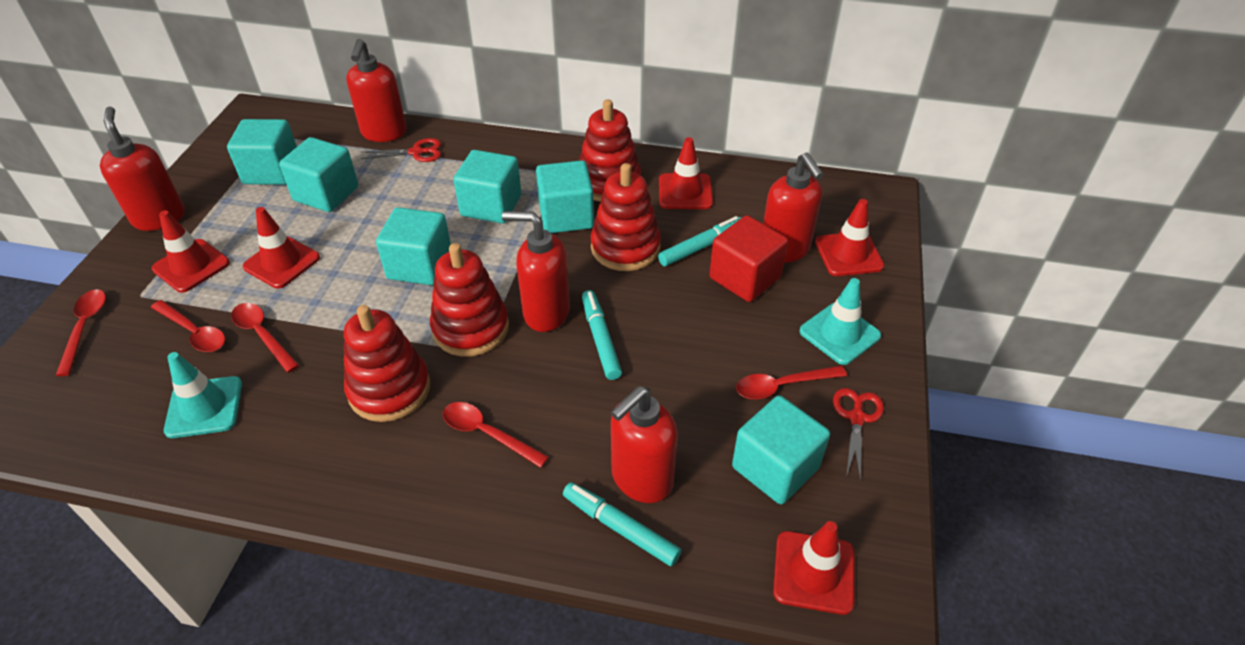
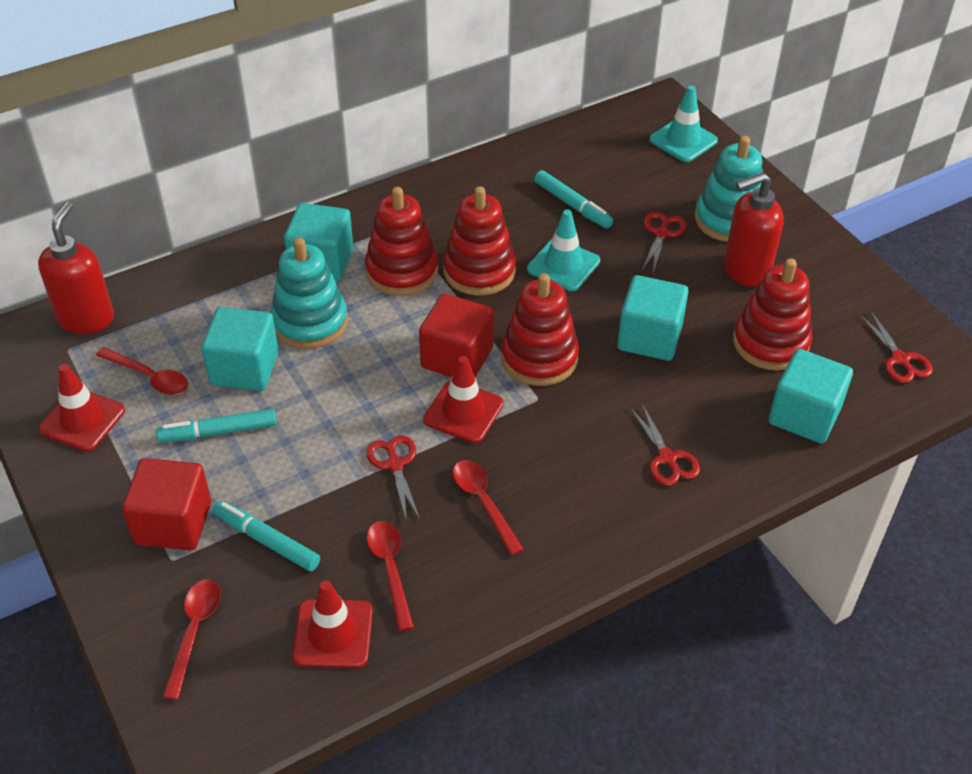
red cube: [709,215,788,302] = 1 -> [122,458,211,550] [419,294,494,377] = 2
red scissors: [360,138,441,162] [833,388,884,481] = 2 -> [366,435,420,522] [630,404,700,486] [642,212,686,273] [860,311,933,383] = 4
red soap dispenser: [100,107,185,231] [346,39,407,142] [502,211,570,332] [611,386,678,503] [763,153,824,263] = 5 -> [38,202,114,334] [724,172,784,287] = 2
red spoon: [56,289,106,376] [151,300,225,352] [231,303,299,373] [443,402,549,468] [736,366,847,399] = 5 -> [96,347,188,395] [163,579,221,700] [367,521,414,631] [453,460,524,556] = 4
red traffic cone: [152,210,230,293] [242,207,320,288] [659,137,713,209] [773,521,855,615] [815,199,884,276] = 5 -> [39,364,125,452] [292,581,373,668] [423,356,504,443] = 3
turquoise cube: [227,119,297,185] [279,137,358,212] [376,207,451,285] [454,150,521,224] [536,160,594,233] [732,395,830,504] = 6 -> [201,307,279,391] [284,203,353,282] [617,275,689,361] [768,349,853,444] = 4
turquoise stacking toy: none = 0 -> [271,237,348,349] [694,136,763,242] = 2

